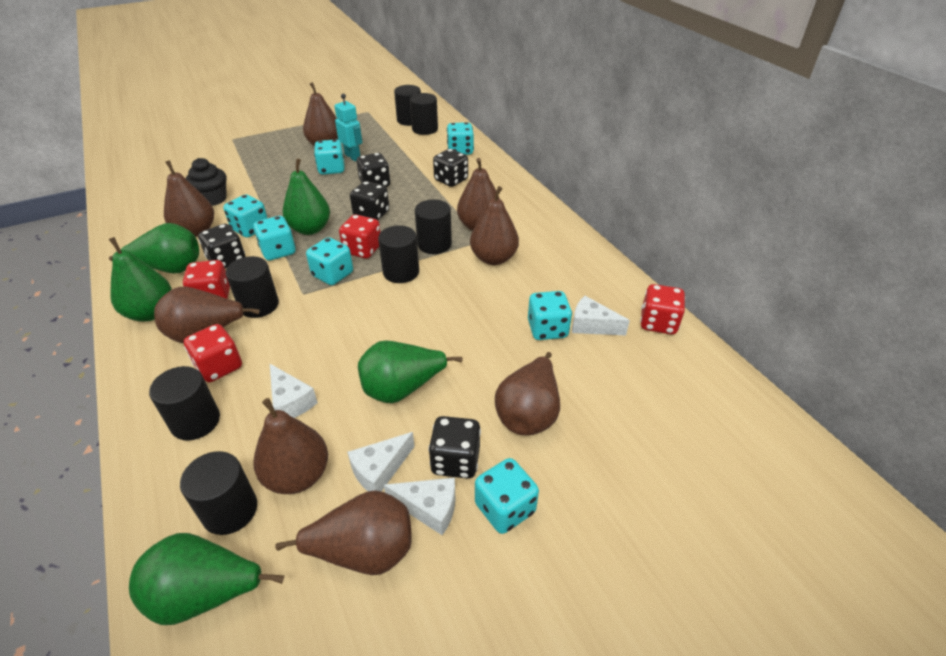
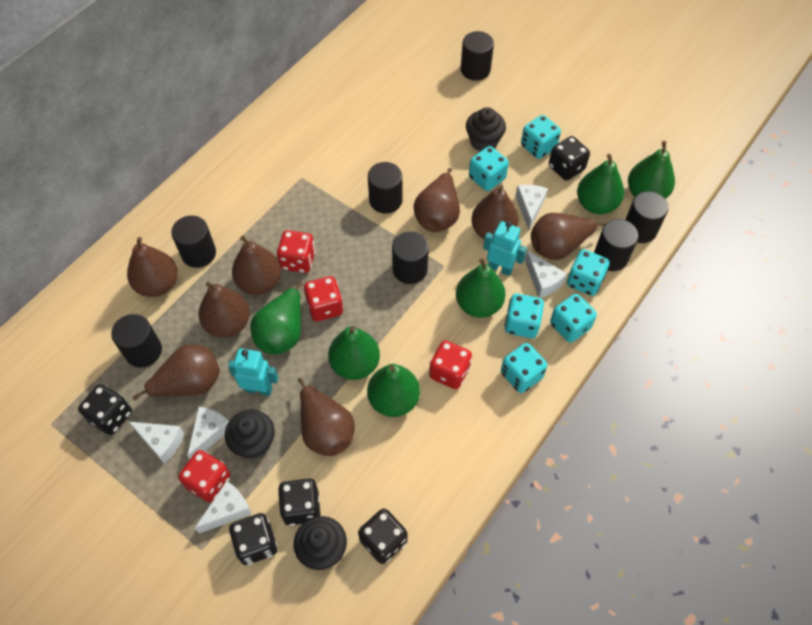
black cupcake: [185,158,227,206] = 1 -> [225,410,275,459] [294,516,347,570] [466,107,506,151] = 3
green pear: [109,223,199,274] [109,237,172,322] [129,533,284,625] [283,158,330,235] [358,340,463,403] = 5 -> [250,281,303,355] [328,326,380,380] [367,364,420,417] [456,258,506,318] [577,154,624,214] [628,141,675,199] = 6
turquoise dice: [223,194,268,238] [253,216,296,261] [306,237,353,285] [314,139,345,175] [447,122,474,155] [475,458,539,534] [528,291,572,340] = 7 -> [469,146,509,191] [501,343,548,393] [505,293,544,338] [521,115,561,159] [550,294,597,343] [567,249,610,296] = 6
turquoise robot: [334,94,362,161] = 1 -> [228,348,278,396] [483,221,527,276] = 2
white cheese: [270,364,318,418] [347,432,415,492] [384,478,455,535] [572,296,630,335] = 4 -> [128,421,184,464] [187,406,229,459] [195,481,252,534] [515,185,548,230] [525,251,567,298] = 5

